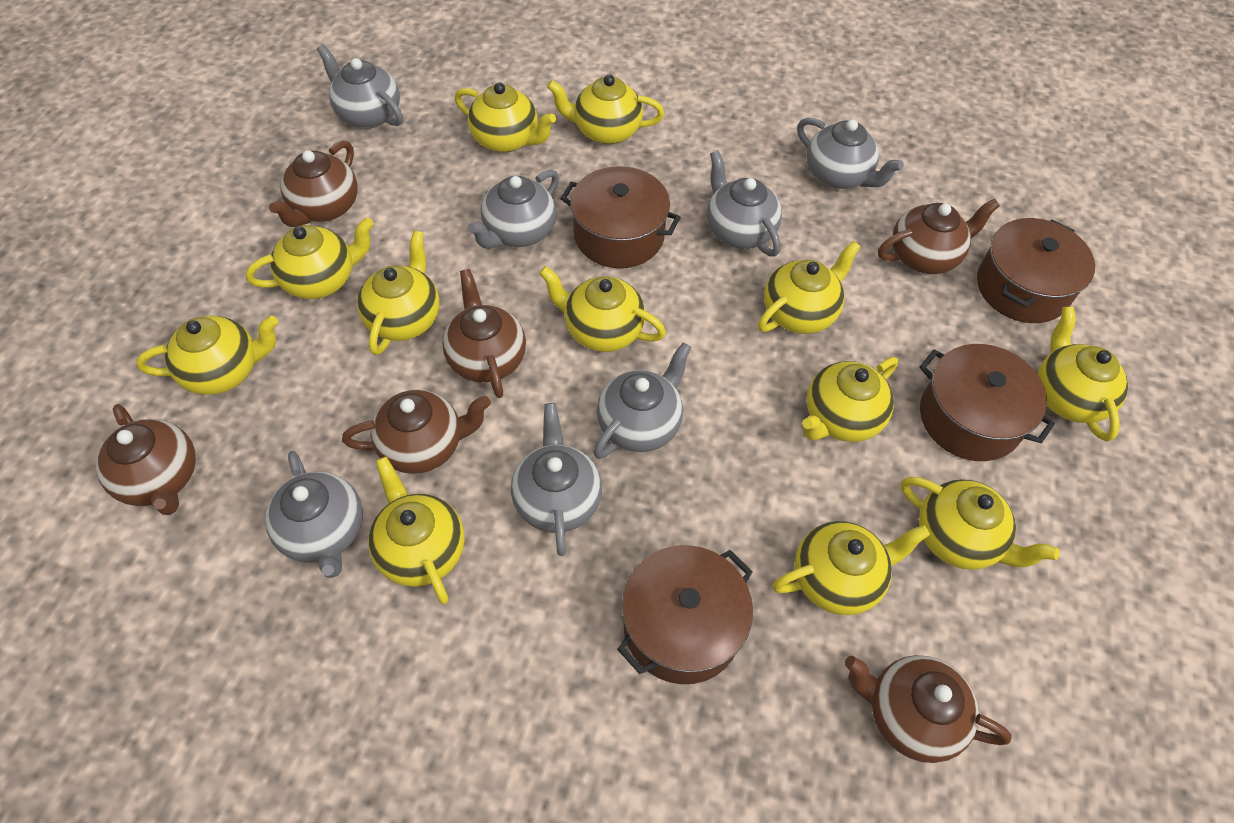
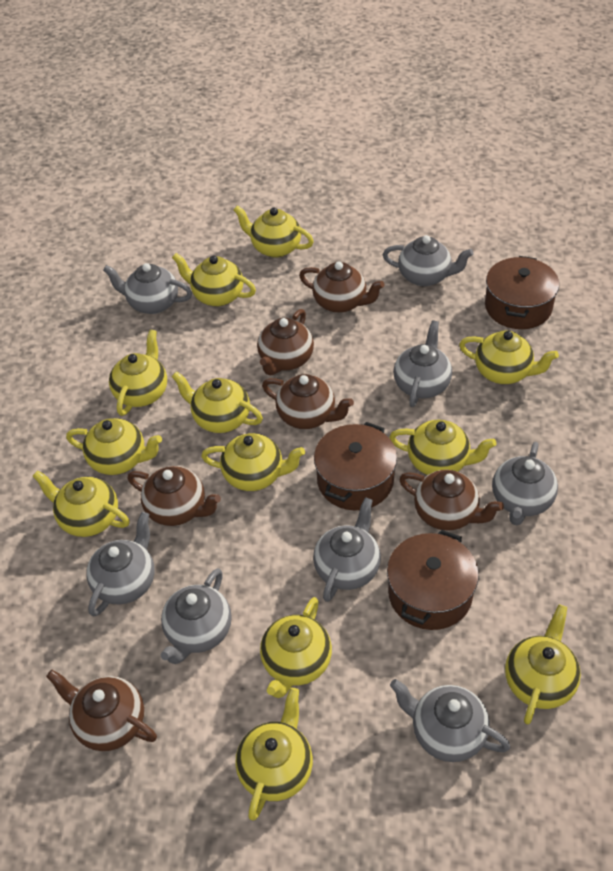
brown pot: [560,166,681,268] [617,545,753,684] [920,344,1055,461] [977,218,1095,323] = 4 -> [314,422,397,510] [387,529,479,630] [485,256,559,329] = 3
grey teapot: [265,451,363,578] [317,45,403,128] [467,169,559,249] [511,403,602,556] [593,343,691,459] [707,150,782,257] [797,118,904,189] = 7 -> [86,512,155,616] [103,263,192,314] [161,568,232,664] [313,497,381,602] [383,235,474,286] [390,679,511,762] [393,320,452,407] [492,442,558,525] = 8

